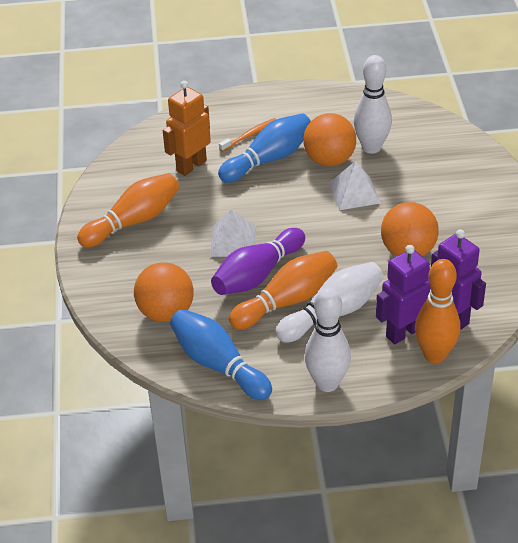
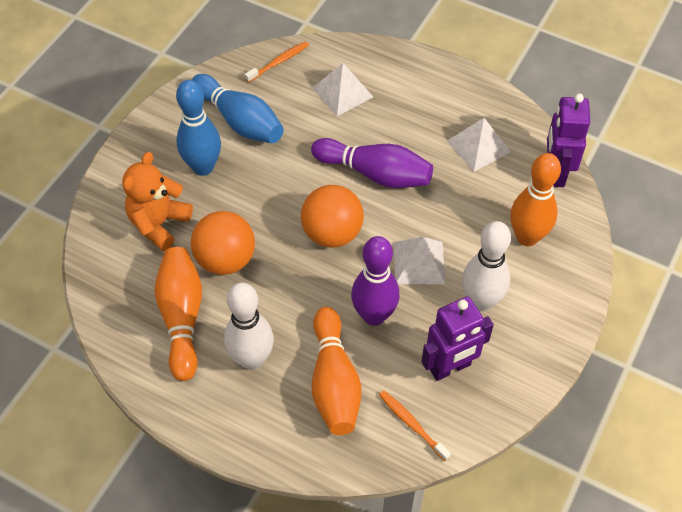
orange ball: [134,262,194,322] [303,113,356,166] [381,202,439,256] = 3 -> [191,211,255,275] [301,185,364,247] = 2
orange robot: [163,81,211,176] = 1 -> none = 0
orange teddy bear: none = 0 -> [122,152,193,251] = 1
orange toothbrush: [219,118,277,152] = 1 -> [245,41,309,82] [379,391,451,462] = 2
purple bowling pin: [211,228,305,295] = 1 -> [311,138,433,188] [351,236,400,326] = 2
white bowling pin: [275,262,384,343] [305,287,351,392] [354,55,392,154] = 3 -> [224,283,274,370] [462,221,511,311] = 2
white pyramid: [210,209,256,257] [329,161,381,210] = 2 -> [312,63,373,116] [394,236,445,284] [447,118,511,172] = 3

